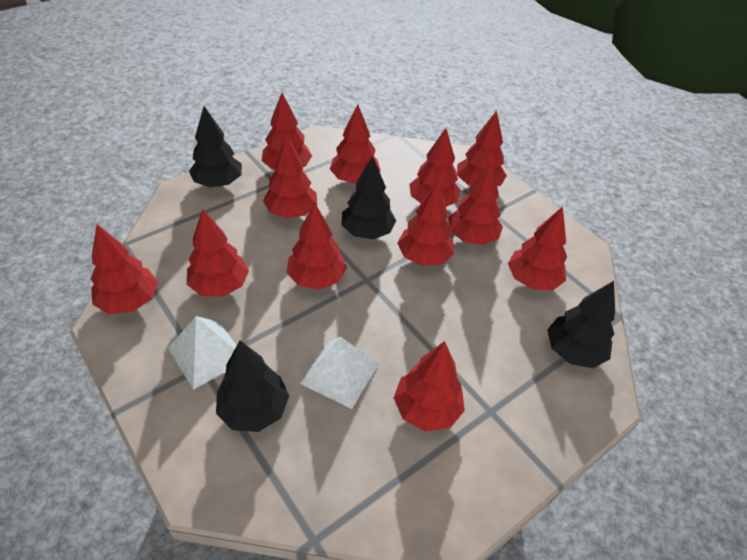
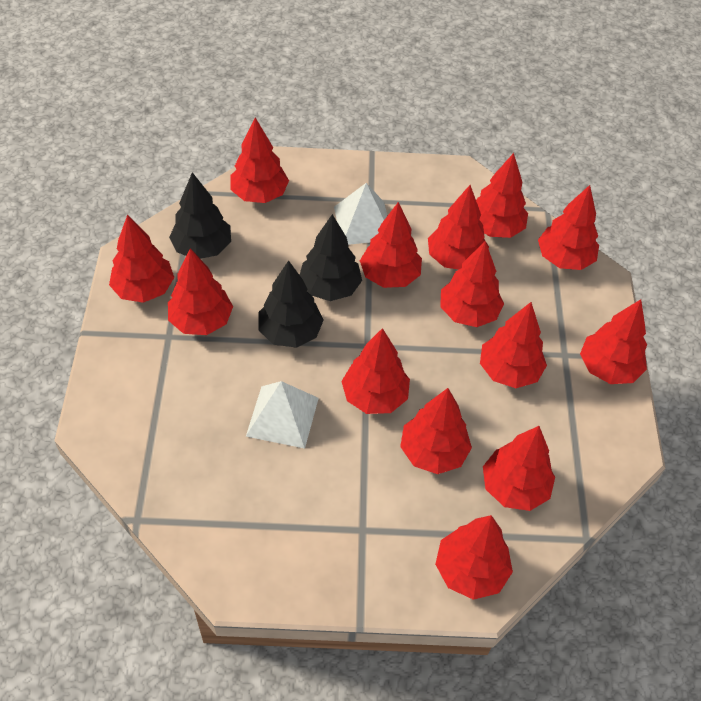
black tree: [189,106,242,187] [216,341,289,432] [342,156,396,239] [547,281,615,368] = 4 -> [169,172,231,259] [258,260,324,348] [300,214,362,301] = 3
red tree: [91,224,158,314] [187,209,249,297] [262,93,312,170] [263,135,317,218] [287,202,347,290] [330,104,381,184] [394,341,465,432] [398,182,454,266] [409,128,461,207] [448,162,503,245] [457,111,507,186] [508,207,567,290] = 12 -> [109,215,174,303] [168,248,233,335] [230,118,289,203] [342,328,410,414] [360,202,422,288] [400,388,472,474] [428,185,489,269] [435,515,513,600] [440,241,504,327] [476,153,528,238] [480,302,547,388] [483,426,555,511] [538,185,599,270] [580,299,647,384] = 14

